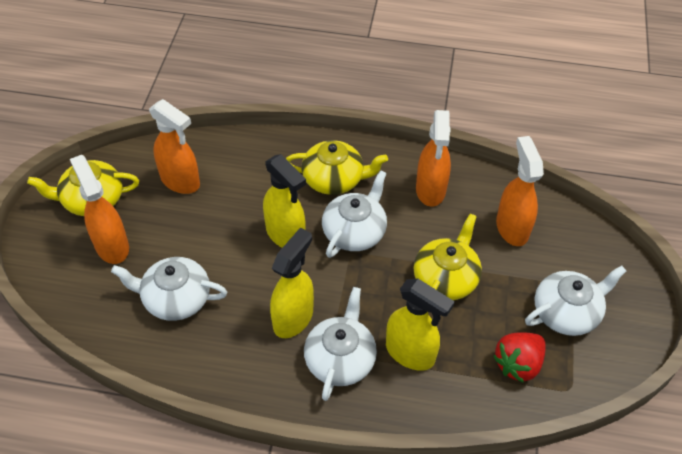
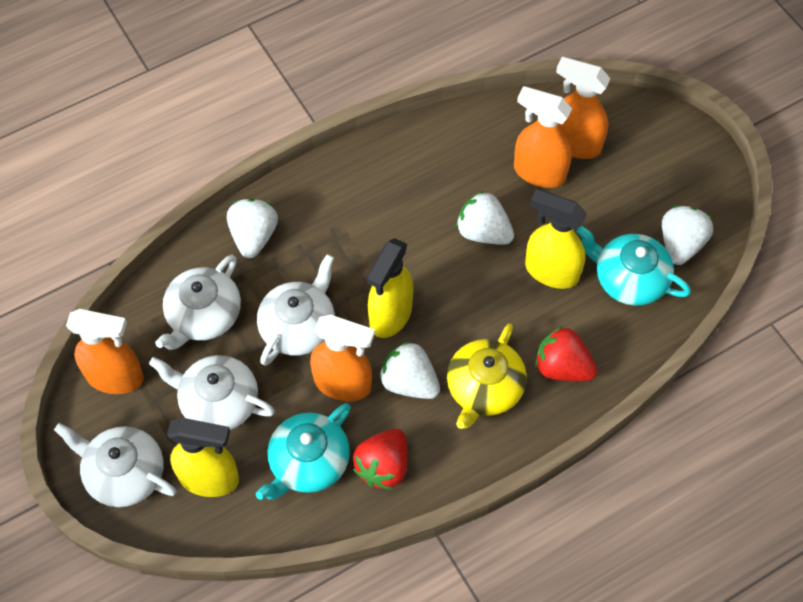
red strawberry: [493,333,546,383] = 1 -> [353,429,407,490] [535,326,597,381] = 2
turquoise teapot: none = 0 -> [256,403,351,500] [577,226,691,306] = 2
white strawberry: none = 0 -> [227,198,278,258] [379,341,440,399] [456,191,514,245] [662,206,713,265] = 4
yellow teapot: [27,160,139,216] [286,140,388,195] [413,214,482,300] = 3 -> [447,323,527,429] = 1

